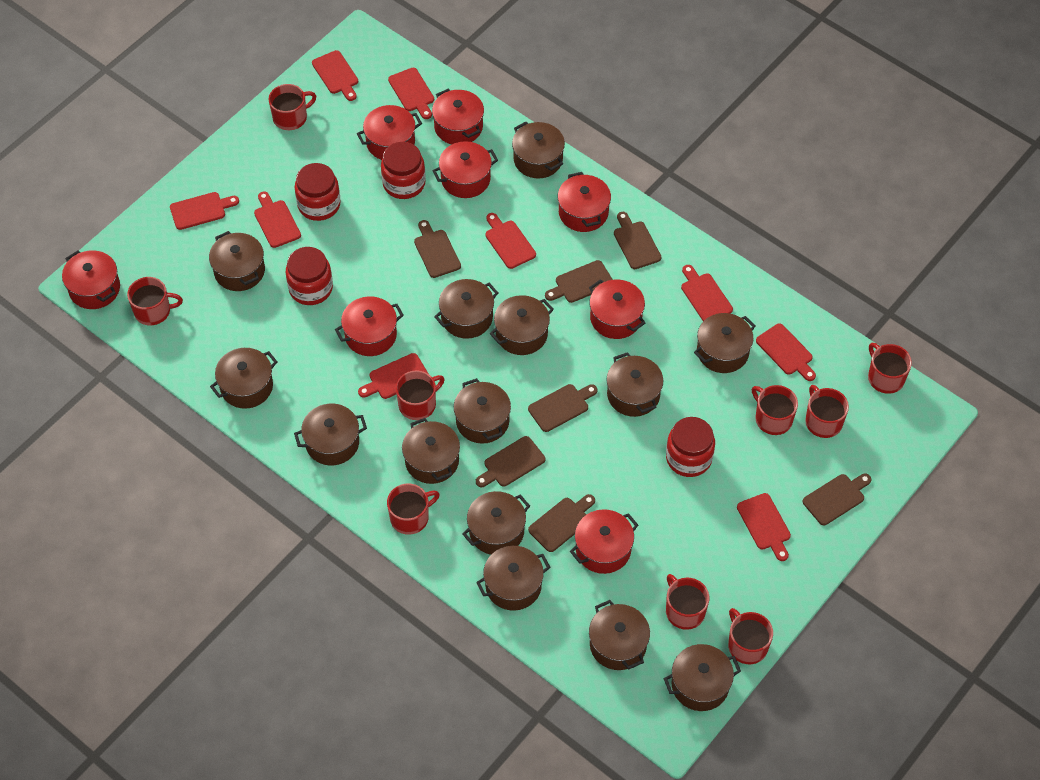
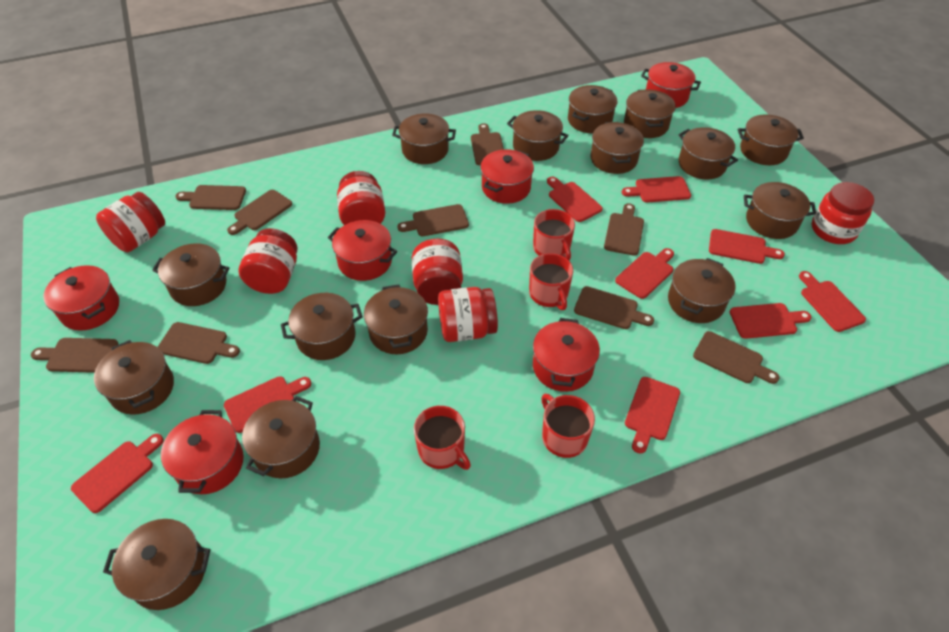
brown cutting board: [414,220,461,278] [476,436,545,487] [528,384,598,432] [528,494,595,552] [545,260,613,303] [614,212,661,269] [803,474,871,525] = 7 -> [31,338,119,373] [158,322,240,364] [175,185,246,210] [227,190,292,235] [398,204,469,236] [471,123,504,165] [574,286,654,329] [604,203,644,256] [693,331,780,384] = 9
brown pot: [209,231,265,291] [210,348,277,409] [294,404,367,465] [402,418,460,484] [434,279,498,339] [454,378,511,444] [462,491,530,555] [476,546,550,611] [490,295,554,355] [512,121,565,178] [589,600,650,670] [607,352,663,417] [664,644,741,711] [694,313,755,373] = 14 -> [94,340,174,415] [103,519,210,610] [152,243,230,306] [242,396,320,478] [281,293,363,360] [364,284,428,354] [392,114,456,164] [507,110,569,161] [568,85,617,133] [590,122,644,174] [624,89,676,138] [668,258,735,323] [679,127,738,179] [738,114,804,165] [744,182,816,239] = 15
red jar: [286,247,333,305] [294,163,341,221] [381,142,426,199] [666,417,715,477] = 4 -> [96,192,165,252] [239,228,298,294] [337,171,385,225] [412,239,463,305] [438,287,498,342] [812,182,874,244] = 6
red mug: [127,277,183,325] [268,84,316,130] [387,484,440,535] [396,370,445,420] [666,574,709,630] [728,608,773,664] [752,385,798,435] [805,385,849,438] [868,343,912,394] = 9 -> [414,406,471,470] [529,253,573,310] [533,209,575,260] [541,394,595,458] = 4
red pot: [62,250,120,309] [335,296,404,356] [357,105,422,160] [432,89,484,144] [432,141,498,198] [558,172,611,232] [570,509,638,574] [589,279,645,339] = 8 -> [43,265,119,331] [161,410,244,494] [328,220,397,281] [480,149,534,204] [533,318,600,392] [641,62,701,108] = 6

